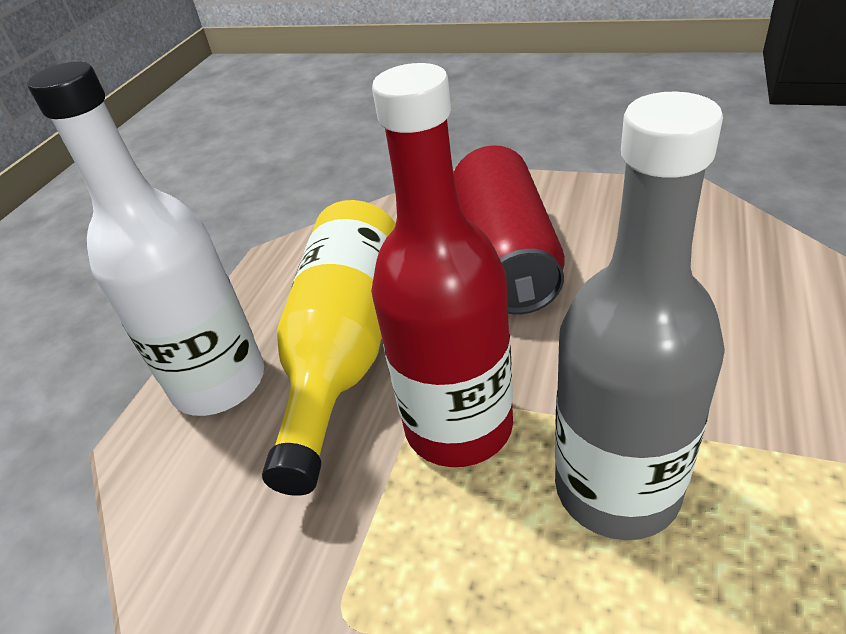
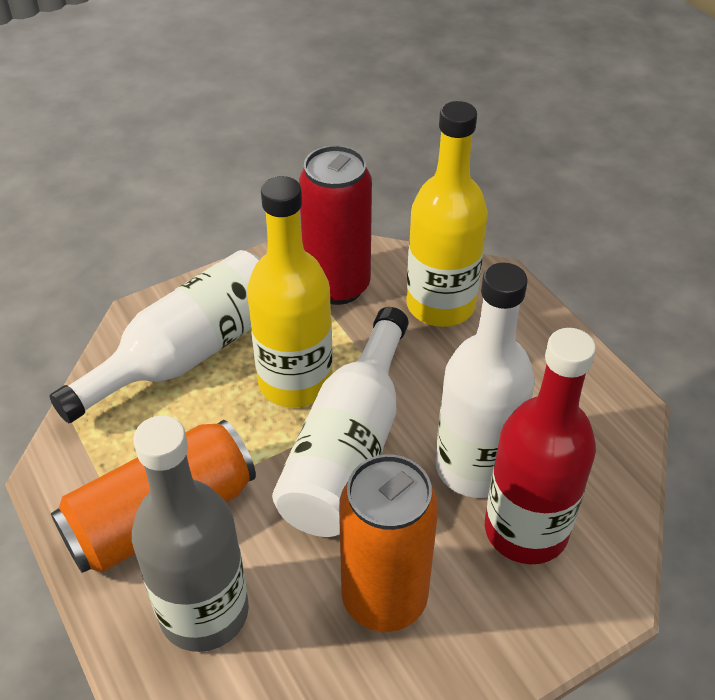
orange can: none = 0 -> [51,420,256,573] [339,454,438,632] = 2
white bottle: [27,62,264,416] = 1 -> [49,250,261,423] [272,307,409,537] [436,263,535,498] = 3
yellow bottle: [262,200,396,496] = 1 -> [247,176,333,408] [406,101,488,327] = 2

